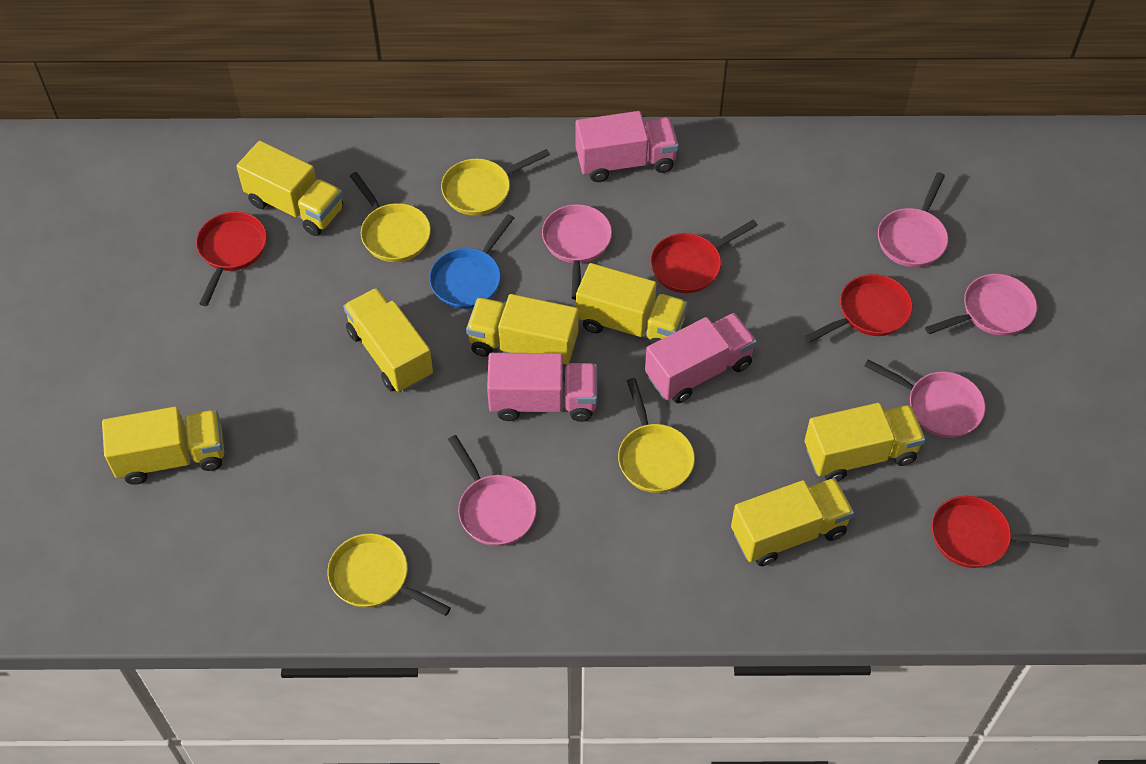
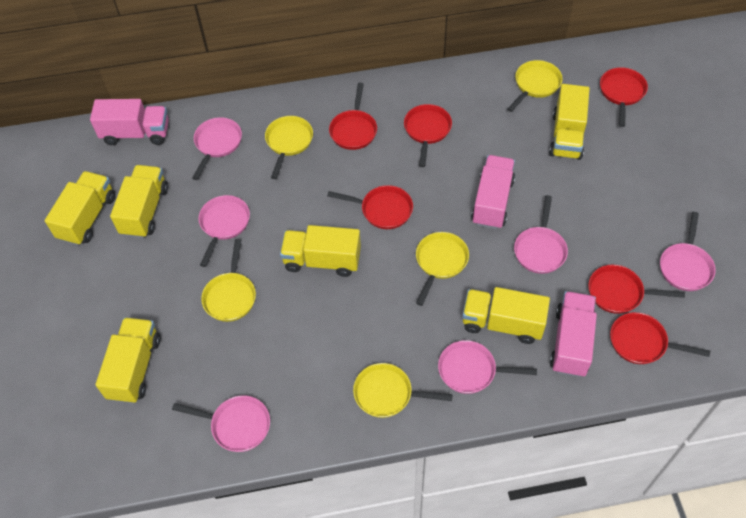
blue pan: [429,214,514,309] = 1 -> none = 0
pink pan: [448,435,537,546] [542,204,612,300] [864,359,986,438] [878,172,948,267] [925,274,1037,336] = 5 -> [172,395,270,452] [192,117,242,180] [199,195,250,267] [438,340,537,394] [514,195,568,274] [660,212,716,291] = 6
red pan: [196,212,267,306] [650,220,758,293] [805,274,913,343] [932,496,1069,568] = 4 -> [327,185,413,229] [329,83,377,150] [404,104,452,167] [588,265,685,314] [600,67,648,127] [610,312,710,364] = 6
yellow pan: [328,533,451,616] [350,172,431,262] [441,149,550,216] [618,378,695,493] = 4 -> [201,239,256,322] [265,116,313,179] [353,363,453,418] [416,232,469,306] [507,60,563,112] = 5
yellow truck: [102,406,224,485] [236,141,343,236] [343,288,433,392] [466,294,579,365] [576,263,688,345] [731,478,854,566] [804,403,926,481] = 7 -> [45,171,115,246] [96,318,161,404] [110,165,168,238] [280,225,361,277] [462,287,550,344] [549,84,590,160] = 6

